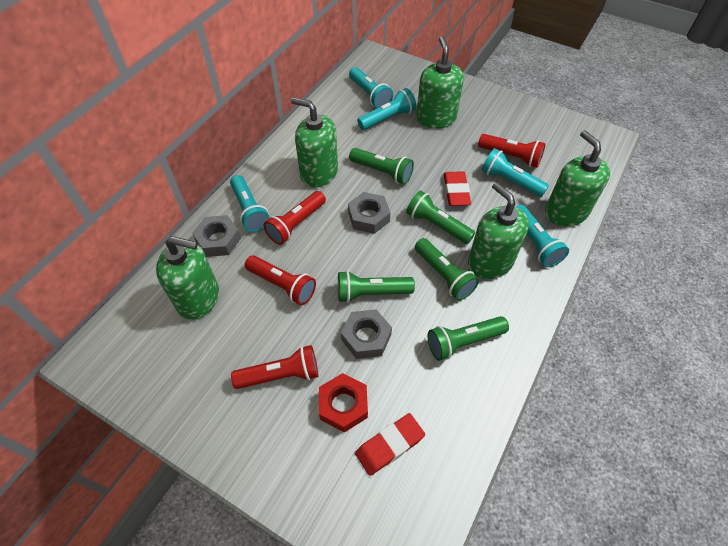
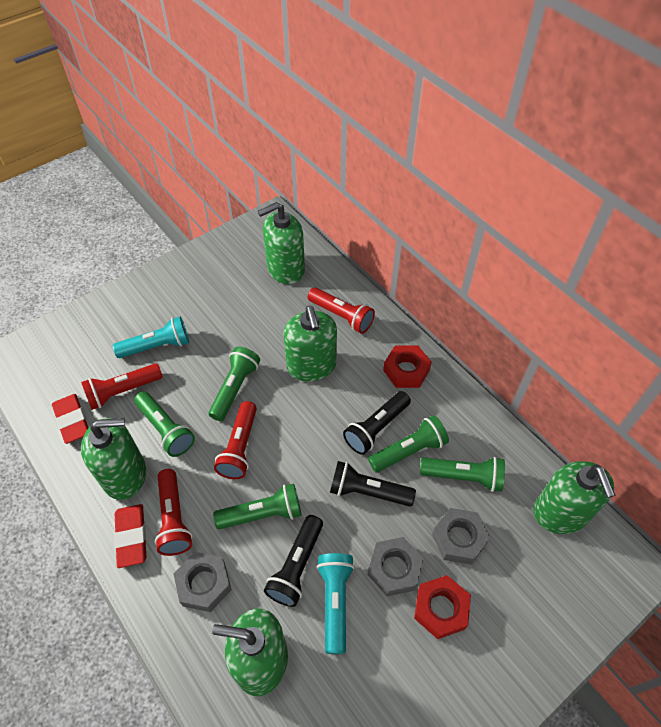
black flashlight: none = 0 -> [264,515,323,607] [330,461,416,507] [343,391,411,455] = 3
red nut: [319,373,368,433] = 1 -> [383,345,432,388] [414,575,471,639] = 2
turquoise flashlight: [230,175,269,232] [349,67,393,108] [357,88,416,130] [481,148,549,197] [516,205,569,267] = 5 -> [113,317,189,358] [317,553,355,654] = 2

